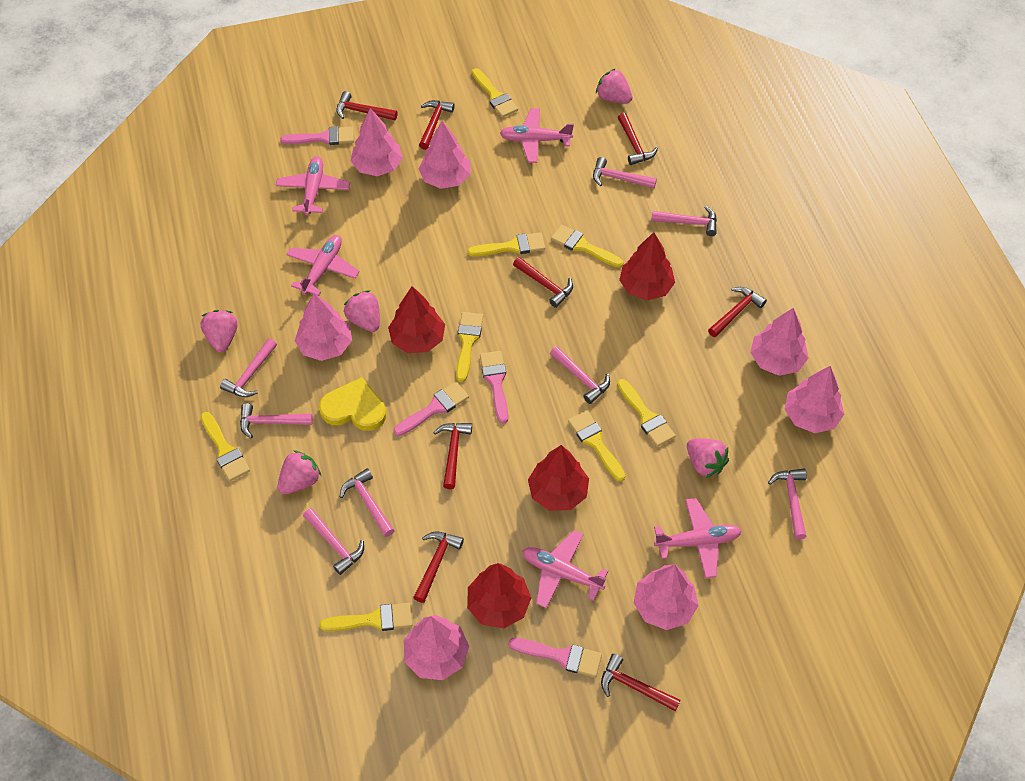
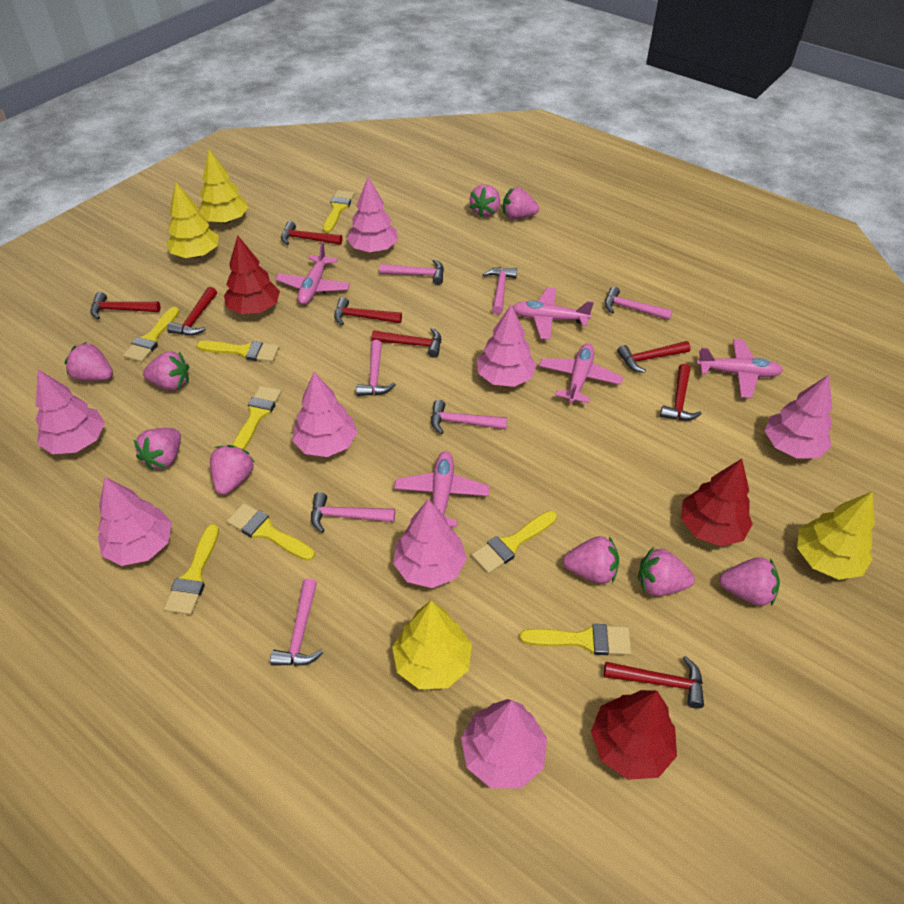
pink brush: [280,127,354,145] [394,382,469,436] [480,351,508,424] [508,638,602,677] = 4 -> none = 0
pink hammer: [220,338,277,397] [240,403,313,439] [303,508,364,575] [340,468,395,537] [550,346,610,404] [593,157,657,188] [651,206,717,236] [768,469,807,539] = 8 -> [270,579,323,666] [311,492,395,533] [356,340,396,396] [380,259,444,285] [431,400,507,434] [483,267,517,315] [605,286,673,320] = 7
pink strawberry: [200,310,238,352] [277,450,321,495] [344,290,380,332] [596,69,633,104] [687,438,729,478] = 5 -> [65,342,113,381] [134,428,181,471] [143,351,189,390] [210,445,254,495] [470,185,500,217] [503,187,539,220] [563,536,619,584] [638,547,695,596] [719,557,780,606] = 9
pink tree: [295,293,352,361] [351,108,403,176] [404,615,469,680] [419,121,471,189] [634,564,699,630] [750,308,809,376] [784,366,844,433] = 7 -> [35,369,105,454] [98,477,172,566] [292,372,357,457] [347,177,398,252] [393,499,467,588] [461,699,547,788] [477,305,537,387] [765,375,832,459] = 8
red tree: [388,286,445,353] [467,563,531,628] [528,445,589,511] [619,232,675,300] = 4 -> [224,235,280,314] [591,690,677,780] [681,459,753,546] = 3
yellow heart: [319,377,386,431] = 1 -> none = 0
yellow tree: none = 0 -> [166,182,219,258] [199,149,248,224] [392,601,472,689] [797,491,875,580] = 4

